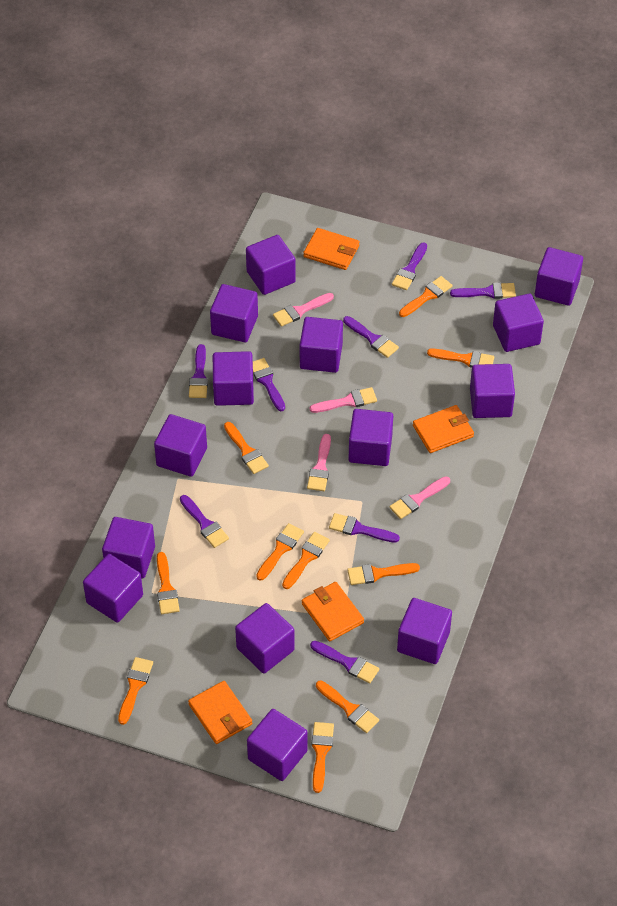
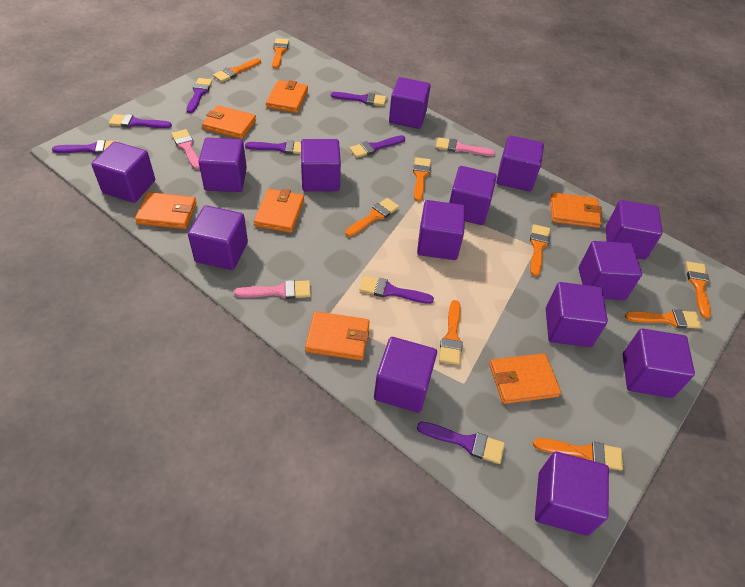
orange brush: [118,657,153,725] [157,552,180,614] [224,422,269,474] [256,523,304,581] [282,532,330,589] [312,722,334,793] [316,681,379,733] [347,563,420,585] [399,276,453,317] [427,348,494,368] = 10 -> [213,58,261,82] [272,38,289,69] [345,198,399,237] [413,157,431,202] [439,300,463,365] [530,224,550,276] [533,438,623,471] [625,309,702,329] [686,261,711,319] = 9
orange wallet: [188,681,252,744] [302,582,364,641] [303,228,360,270] [413,405,474,453] = 4 -> [135,192,197,229] [202,106,256,139] [254,189,304,233] [266,80,308,113] [305,311,370,360] [489,353,561,404] [550,192,602,228] = 7
pink brush: [273,293,334,327] [307,434,331,491] [310,387,377,413] [389,476,450,519] = 4 -> [171,129,200,170] [234,280,311,299] [436,137,495,156] = 3

